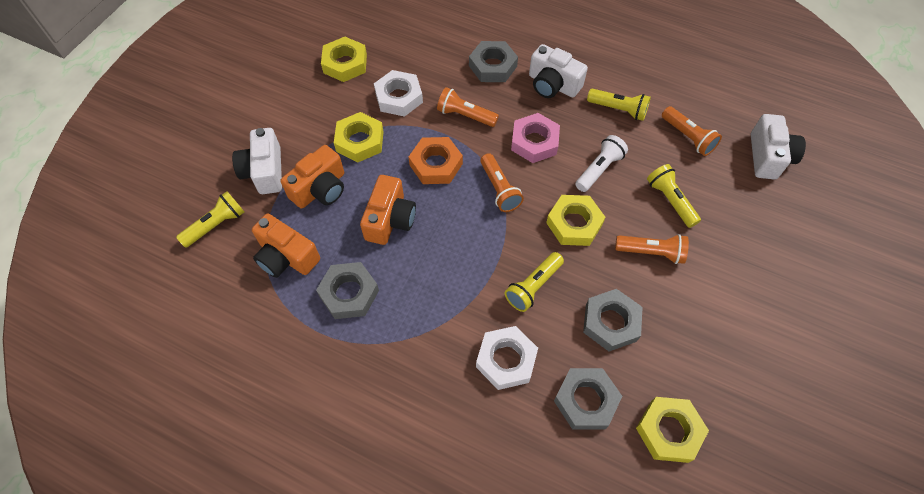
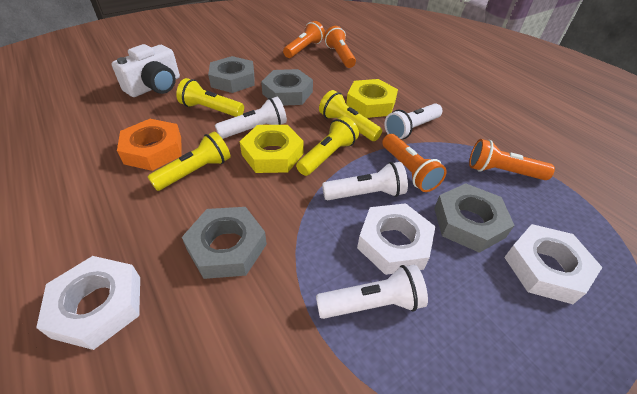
orange camera: [252,214,320,278] [281,145,344,209] [360,175,416,245] = 3 -> none = 0
pink nut: [511,113,560,163] = 1 -> none = 0
white camera: [232,128,282,194] [529,44,588,98] [751,114,806,180] = 3 -> [112,44,180,97] = 1
white flashlight: [575,135,628,192] = 1 -> [215,97,287,139] [316,265,428,319] [322,162,408,200] [385,103,443,139] = 4
white nut: [374,70,423,117] [476,326,538,390] = 2 -> [36,256,140,350] [357,203,436,275] [504,224,602,304] = 3
yellow nut: [321,37,367,82] [334,112,384,163] [546,195,605,246] [636,397,709,463] = 4 -> [240,125,303,173] [346,79,398,118] = 2

